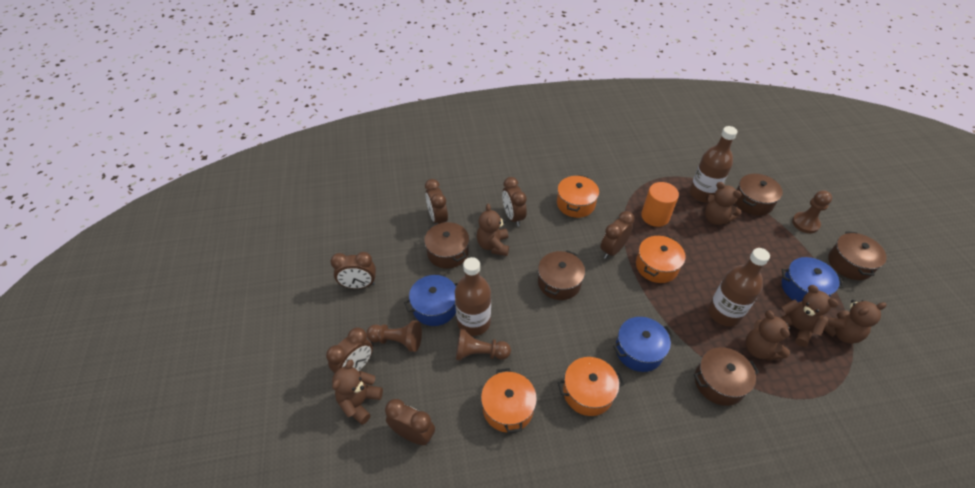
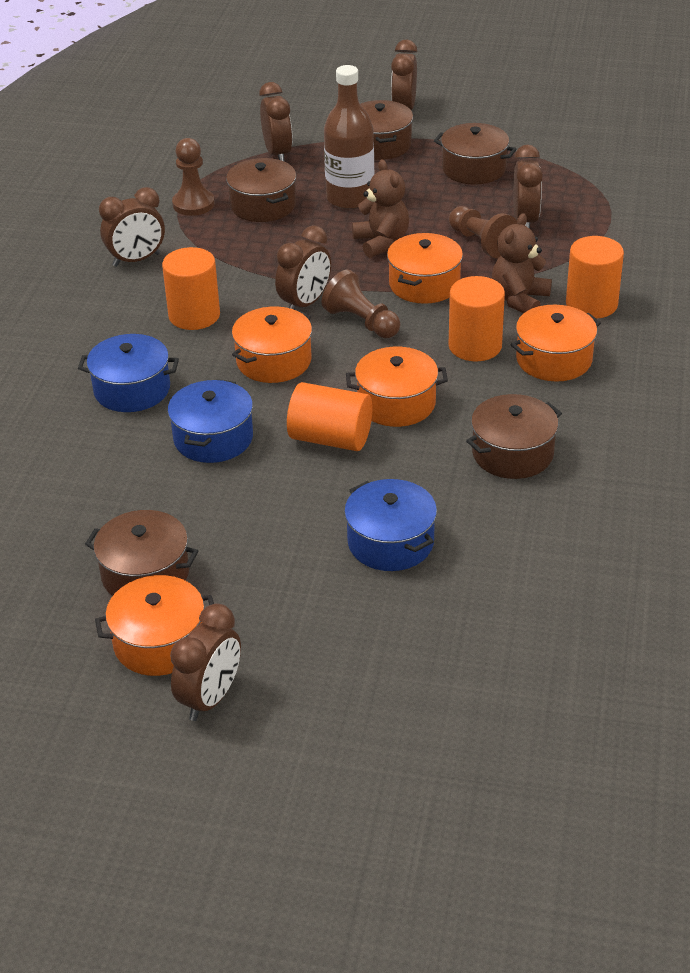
brown bottle: [455,257,491,336] [689,126,737,203] [708,248,770,326] = 3 -> [324,65,374,209] = 1
brown teddy bear: [332,360,383,425] [477,204,509,256] [705,182,742,225] [746,310,790,361] [780,285,839,347] [823,300,886,344] = 6 -> [352,159,409,258] [492,213,552,313] = 2
orange cylinder: [641,182,679,227] = 1 -> [162,247,220,330] [287,382,373,451] [449,276,505,361] [566,236,624,319] = 4
orange pot: [481,368,537,433] [557,175,599,218] [558,357,625,416] [636,236,686,283] = 4 -> [95,575,214,676] [232,306,312,383] [346,347,448,427] [387,233,463,304] [511,305,601,381] = 5

